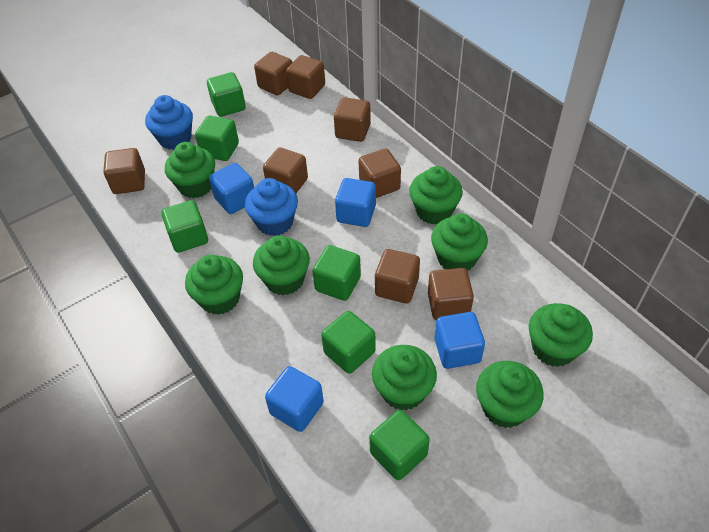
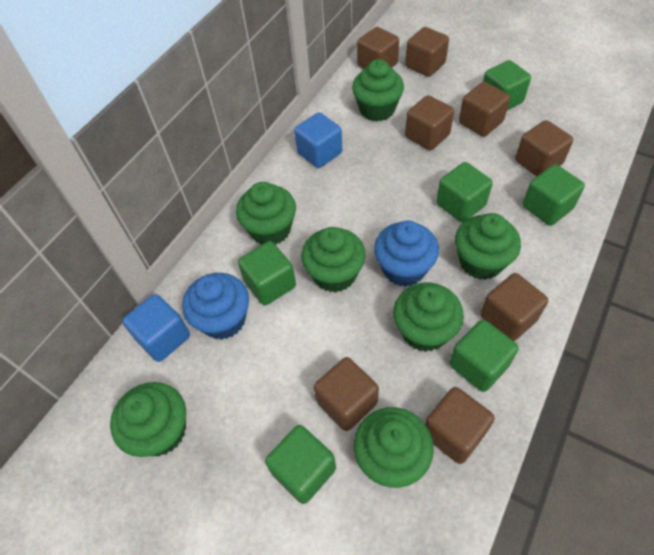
blue cube: [209,163,254,214] [265,366,324,432] [335,178,376,227] [434,312,485,369] = 4 -> [122,294,190,362] [294,112,342,168] = 2
green cupcake: [165,142,215,198] [185,255,243,315] [253,236,310,295] [372,345,437,411] [409,166,463,224] [431,214,488,270] [476,361,544,428] [529,303,593,367] = 8 -> [110,382,186,457] [236,182,296,245] [301,227,366,292] [352,59,404,122] [354,407,434,488] [393,283,464,352] [455,213,521,280] = 7

